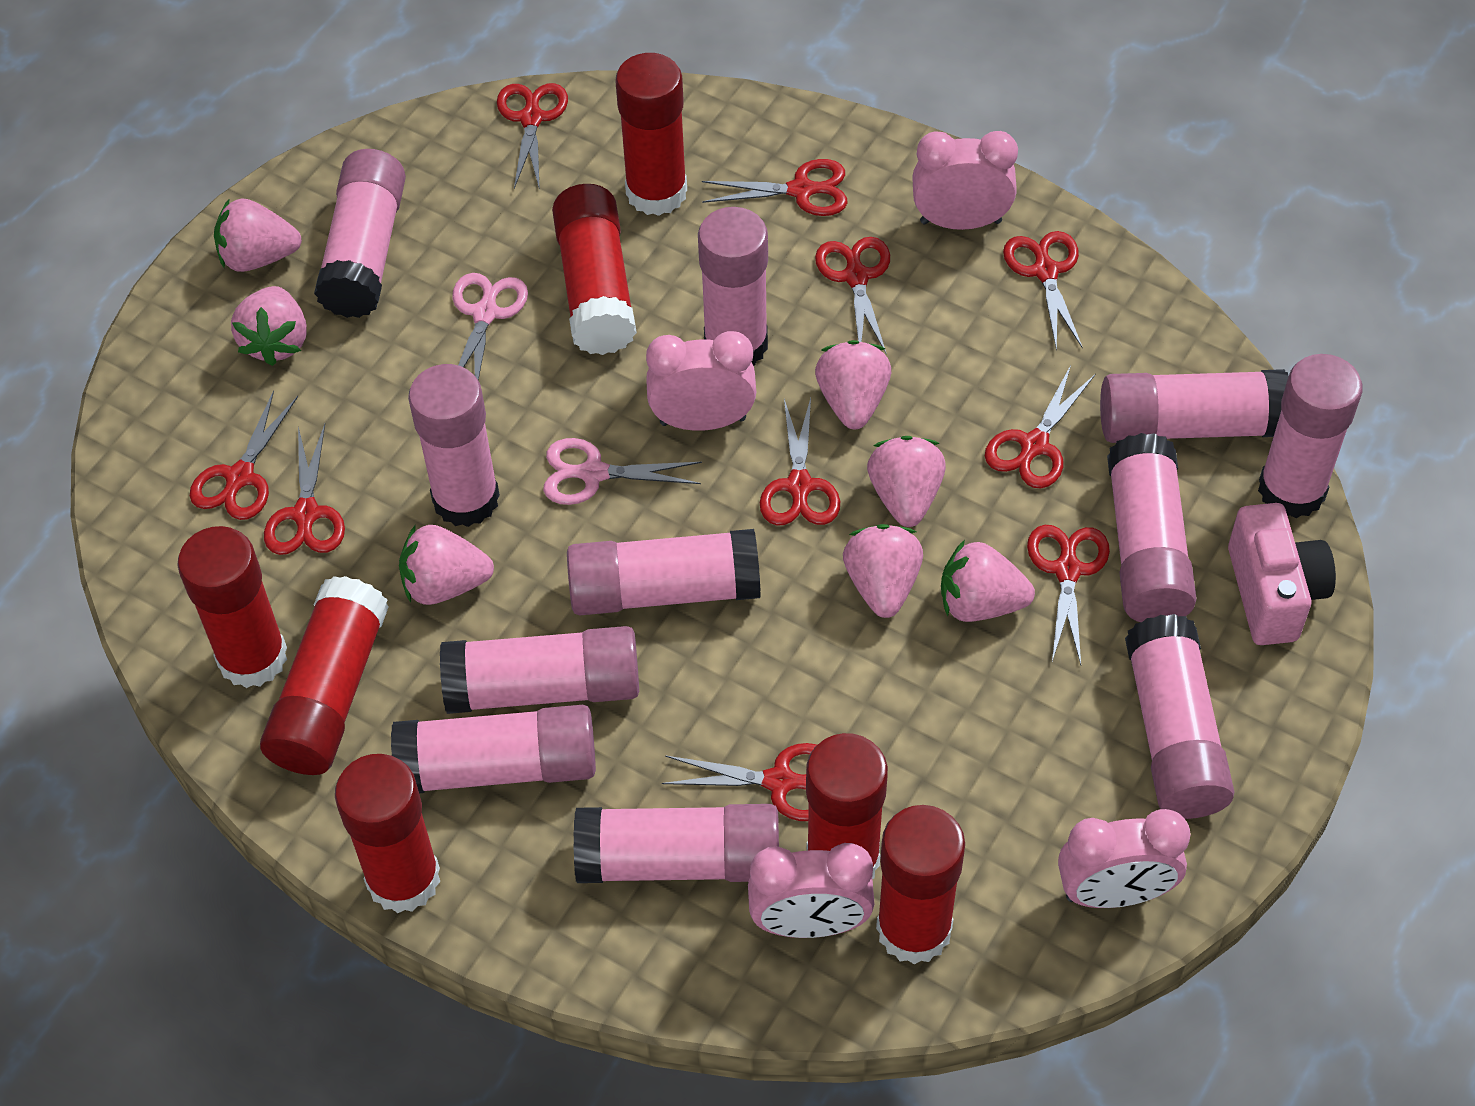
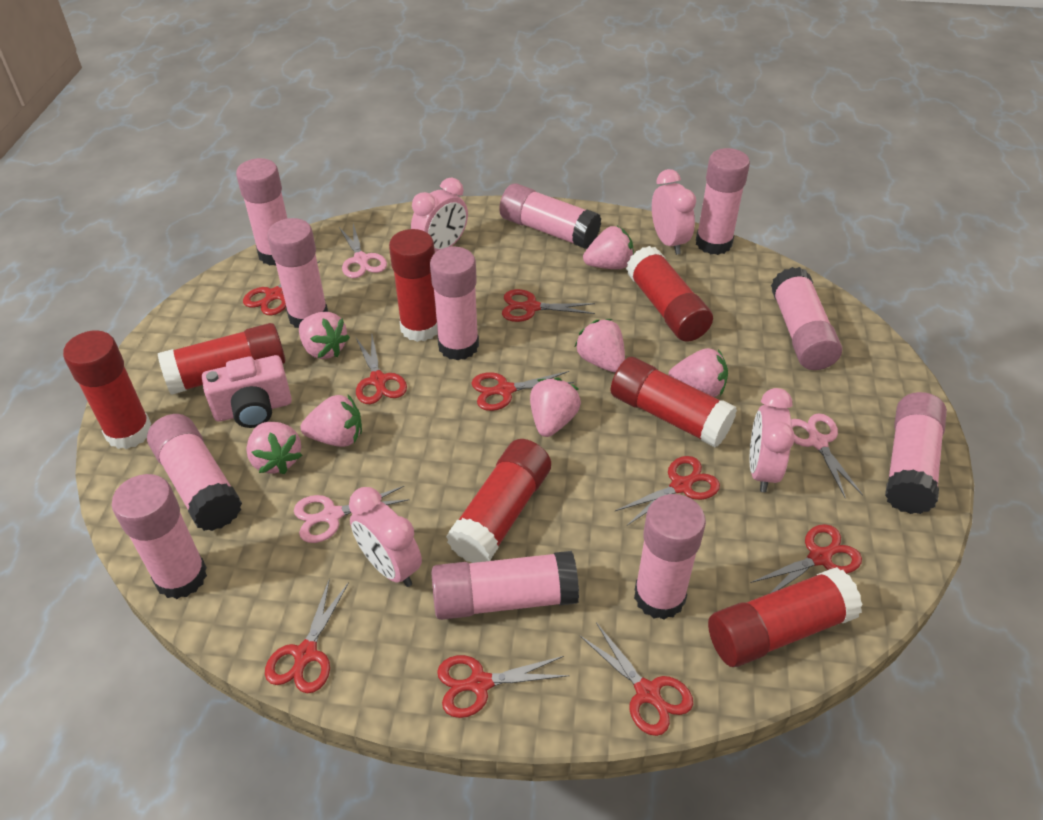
pink scissors: [452,273,528,380] [543,438,702,505] = 2 -> [294,486,409,543] [339,224,387,278] [791,413,863,499] = 3
red scissors: [190,390,298,520] [264,424,345,555] [497,83,568,191] [662,743,817,821] [702,159,848,216] [760,398,840,525] [815,237,890,353] [985,365,1096,488] [1003,231,1083,351] [1027,525,1110,665] = 10 -> [243,261,320,315] [265,578,349,693] [355,335,407,404] [437,655,570,718] [471,371,574,411] [502,289,595,322] [580,622,693,736] [615,456,720,526] [750,524,862,593] = 9

